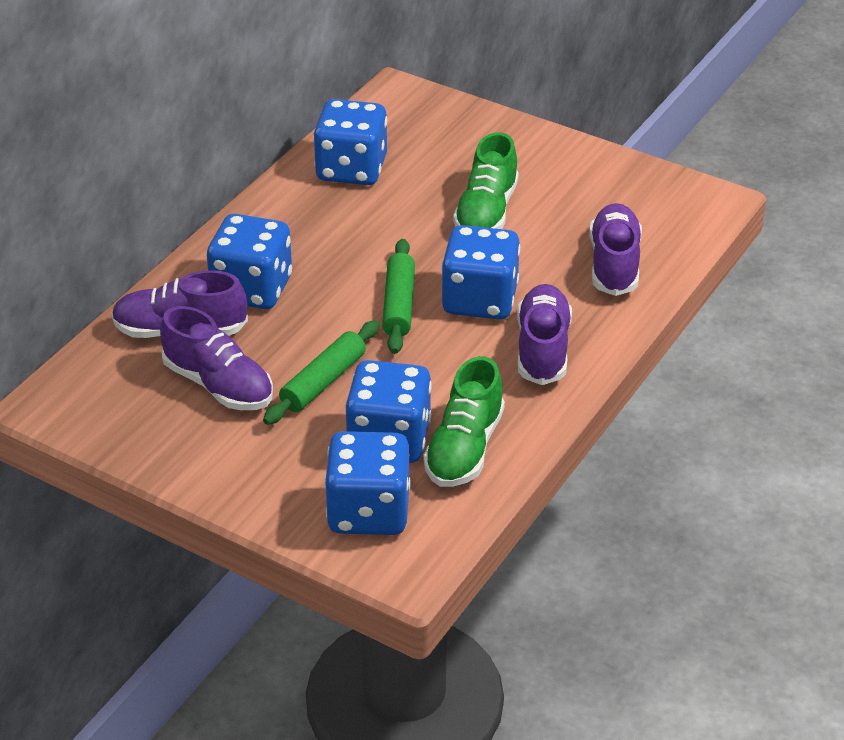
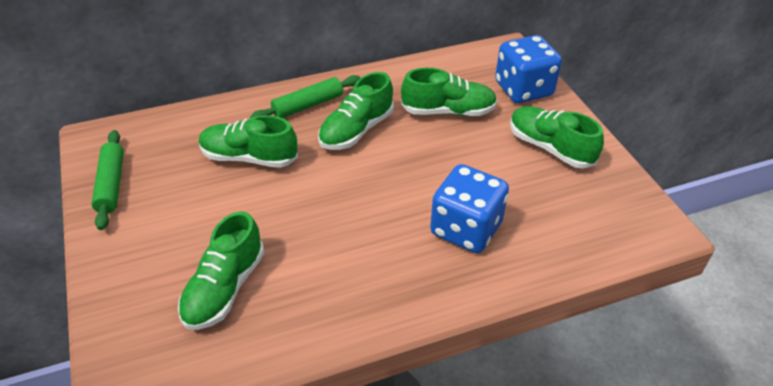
blue dice: [207,214,292,309] [313,99,387,185] [324,431,411,535] [346,360,432,463] [441,225,520,319] = 5 -> [430,164,509,253] [495,35,562,103] = 2
green shoe: [423,356,505,487] [453,132,519,229] = 2 -> [178,211,264,330] [199,115,298,168] [318,72,394,150] [401,68,497,116] [510,106,604,168] = 5
purple shoe: [112,270,248,338] [160,306,273,410] [517,284,572,385] [589,203,642,296] = 4 -> none = 0

